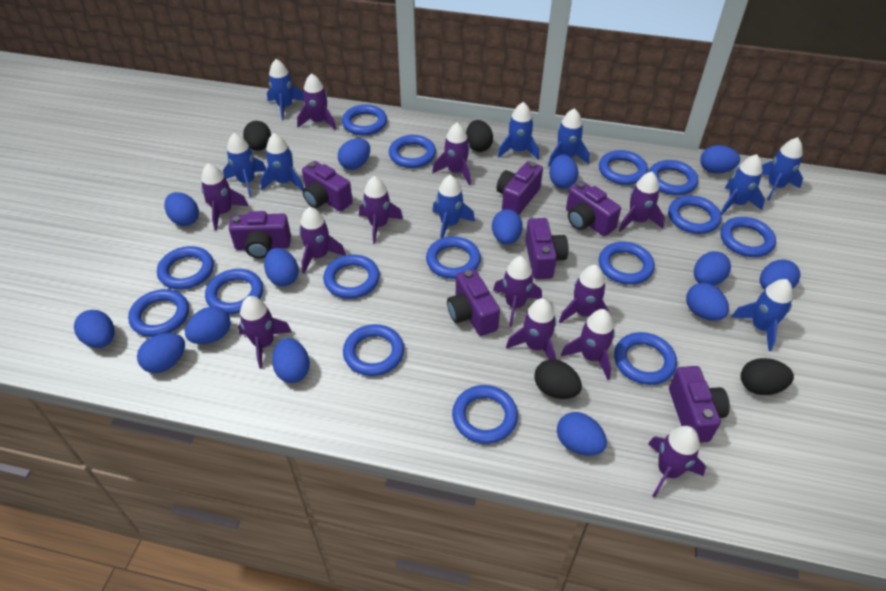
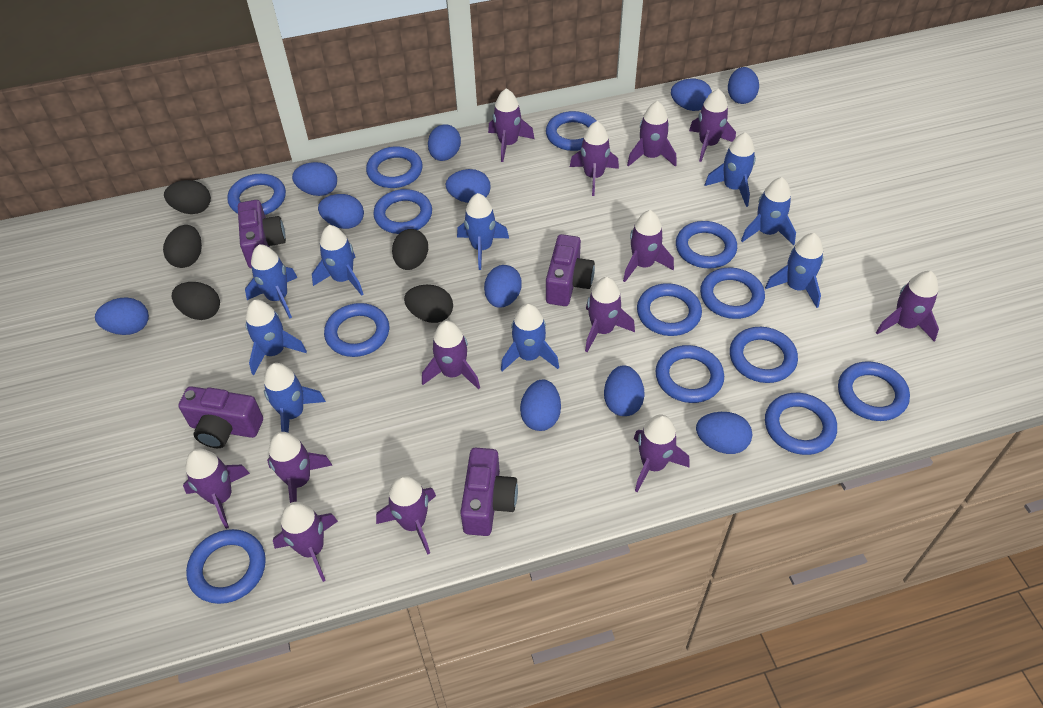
black egg: [243,121,271,151] [466,120,493,152] [534,359,582,399] [741,358,794,395] = 4 -> [163,225,202,268] [164,180,211,214] [172,282,220,320] [392,229,428,270] [404,285,453,323] = 5
blue egg: [74,310,115,348] [137,333,185,373] [164,192,199,226] [185,307,231,344] [264,248,299,286] [272,338,310,383] [338,138,370,170] [492,209,523,245] [549,155,578,189] [557,412,607,456] [686,283,729,321] [694,251,731,285] [700,145,740,174] [760,259,800,290] = 14 -> [95,297,149,335] [292,162,337,196] [318,194,364,229] [428,124,461,161] [445,169,491,203] [484,265,522,308] [520,379,561,431] [604,365,645,416] [671,79,712,111] [696,412,752,454] [728,67,759,104] = 11
blue ring: [128,289,189,337] [157,246,214,290] [205,269,263,314] [323,255,380,299] [342,105,387,136] [343,324,404,376] [389,135,436,168] [426,237,481,279] [452,385,518,444] [599,150,648,185] [599,242,654,285] [614,332,677,385] [649,160,698,195] [668,195,722,234] [720,217,776,257] = 15 -> [186,529,266,604] [227,174,286,215] [324,303,389,357] [366,146,423,188] [373,189,432,234] [546,111,596,151] [637,283,702,336] [655,345,724,403] [676,221,737,269] [700,268,765,319] [730,327,798,383] [765,393,837,455] [838,361,910,421] = 13
purple camera: [229,211,291,258] [302,161,353,211] [447,269,500,336] [497,161,543,214] [525,218,568,279] [566,181,621,236] [669,366,730,443] = 7 -> [178,386,263,448] [238,200,286,268] [460,448,518,536] [546,234,595,306] = 4
purple rocket: [201,163,249,230] [238,296,292,369] [297,73,336,130] [299,207,346,274] [359,176,403,244] [432,123,471,185] [493,256,542,327] [506,298,556,359] [559,265,611,323] [561,309,615,380] [619,172,665,232] [648,426,706,498] = 12 -> [183,449,250,529] [267,432,332,503] [273,502,338,582] [376,475,436,555] [422,321,480,390] [488,89,534,162] [570,121,619,196] [585,277,635,352] [623,210,674,282] [627,101,676,167] [634,415,690,492] [689,89,736,162] [876,271,939,342] = 13

